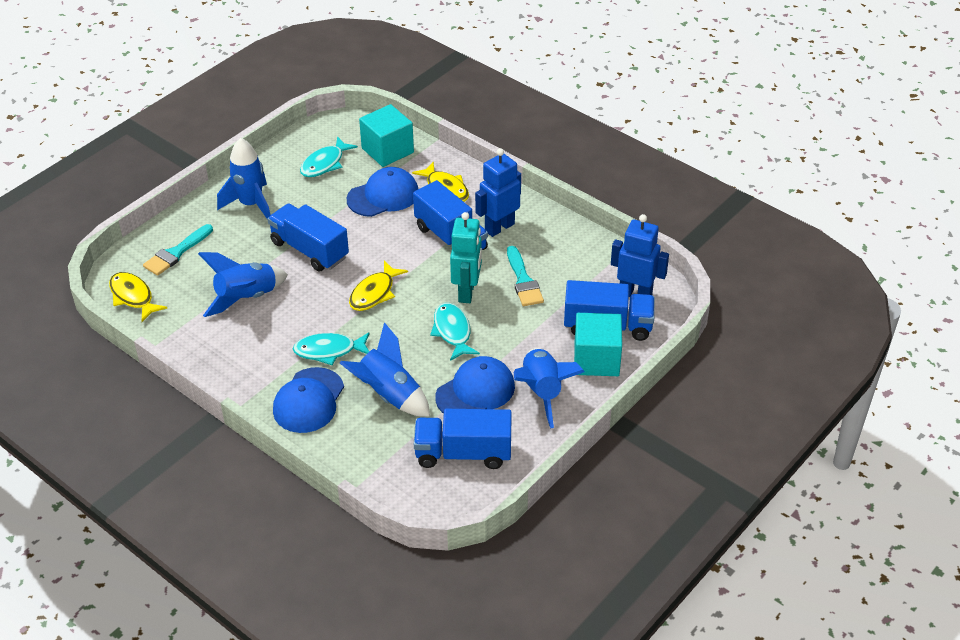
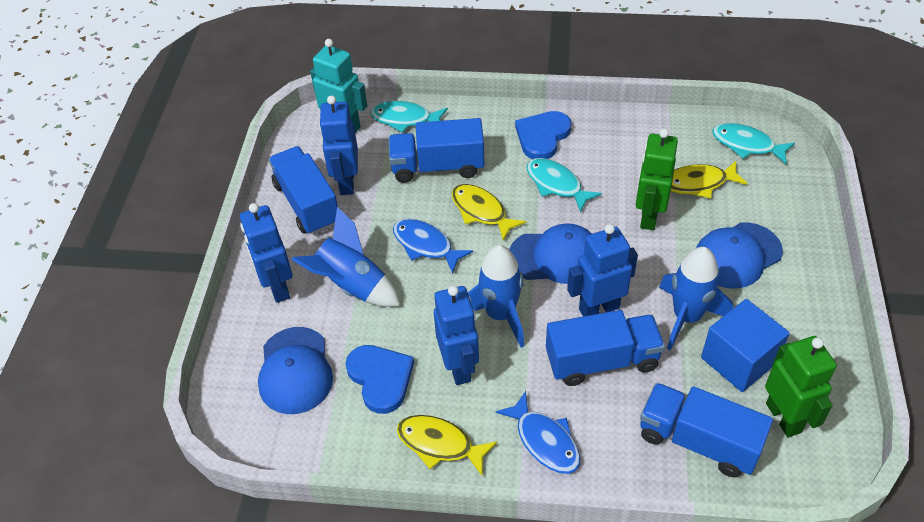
blue cube: none = 0 -> [701,299,790,392] = 1
blue fish: none = 0 -> [393,219,473,274] [496,391,580,474] = 2
blue heart: none = 0 -> [345,345,414,414] [515,111,572,159] = 2
blue robot: [475,148,521,237] [611,214,669,297] = 2 -> [240,203,292,303] [319,95,358,195] [434,285,479,385] [567,224,638,316] = 4
blue rocket: [198,252,288,317] [217,138,271,220] [340,322,430,417] [514,348,584,428] = 4 -> [292,207,400,307] [468,245,524,348] [659,247,733,351] = 3
green robot: none = 0 -> [636,129,678,230] [765,336,837,438] = 2
turquoise brush: [143,224,213,276] [507,246,544,306] = 2 -> none = 0
turquoise cube: [359,104,414,167] [574,313,622,376] = 2 -> none = 0

